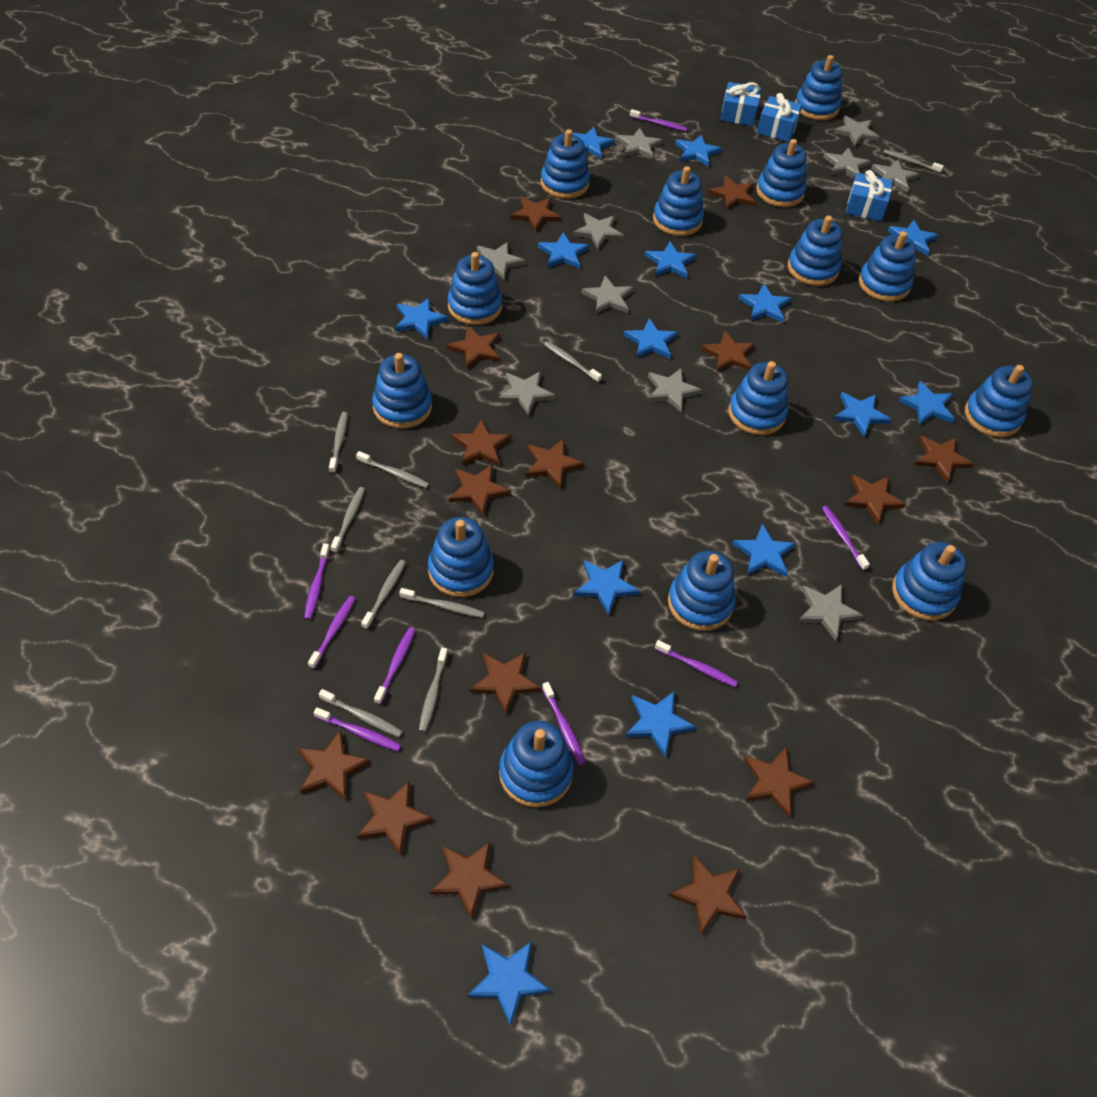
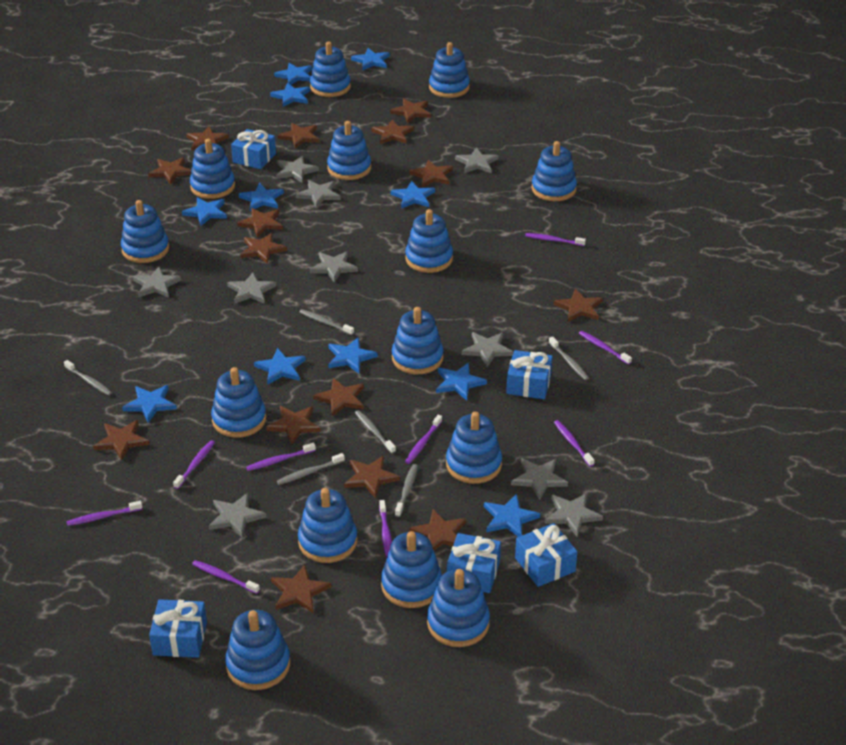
blue gift: [720,82,761,126] [757,93,802,142] [846,170,893,221] = 3 -> [149,599,207,658] [231,129,276,169] [447,533,501,593] [506,350,553,399] [515,523,577,587] = 5
blue star: [395,298,449,340] [468,941,551,1026] [538,232,589,269] [573,127,615,159] [574,559,640,615] [623,318,678,359] [625,692,696,757] [644,241,696,278] [675,135,722,167] [732,524,796,577] [738,284,792,323] [833,392,892,437] [888,220,938,256] [898,381,954,425] = 14 -> [122,385,177,423] [182,197,227,226] [239,183,284,211] [254,348,306,385] [270,83,310,107] [274,63,312,85] [328,337,378,373] [351,48,390,70] [390,181,435,209] [436,363,487,400] [484,494,540,537] = 11
grey toothbrush: [319,689,403,737] [329,412,348,473] [330,487,365,553] [356,451,429,488] [361,560,406,629] [399,588,485,618] [419,647,448,732] [544,341,602,382] [883,150,944,173] = 9 -> [64,360,112,396] [277,453,345,485] [299,309,354,335] [355,410,396,454] [395,464,418,517] [549,337,589,380] = 6
purple toothbrush: [304,543,330,620] [308,596,356,669] [314,707,401,751] [374,627,415,705] [542,682,586,766] [630,109,687,131] [655,640,738,687] [822,506,870,570] = 8 -> [66,501,142,526] [173,440,215,489] [192,560,260,594] [246,443,316,471] [379,500,392,559] [405,415,442,464] [525,233,586,246] [554,420,595,467] [579,331,632,365] = 9

